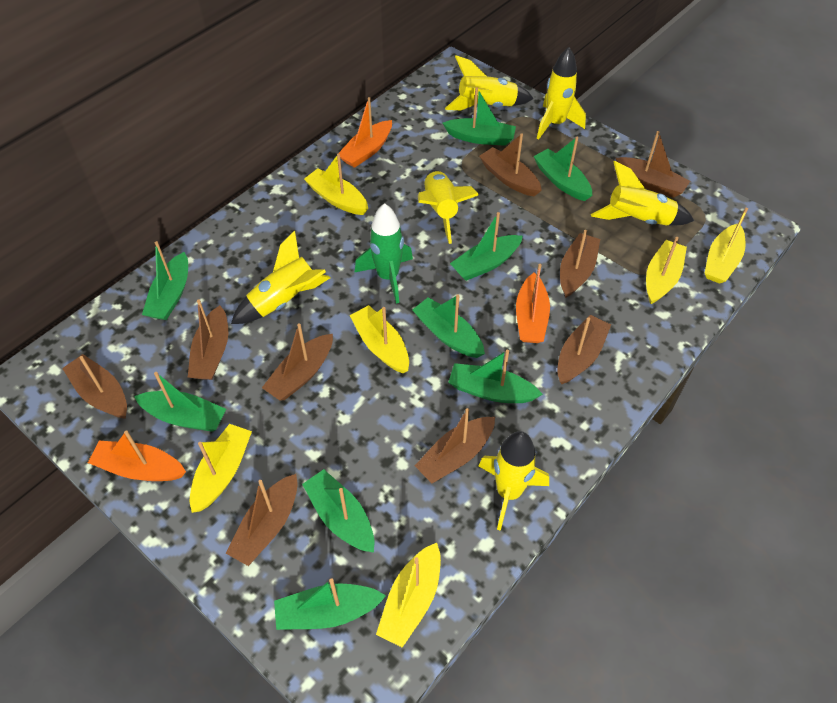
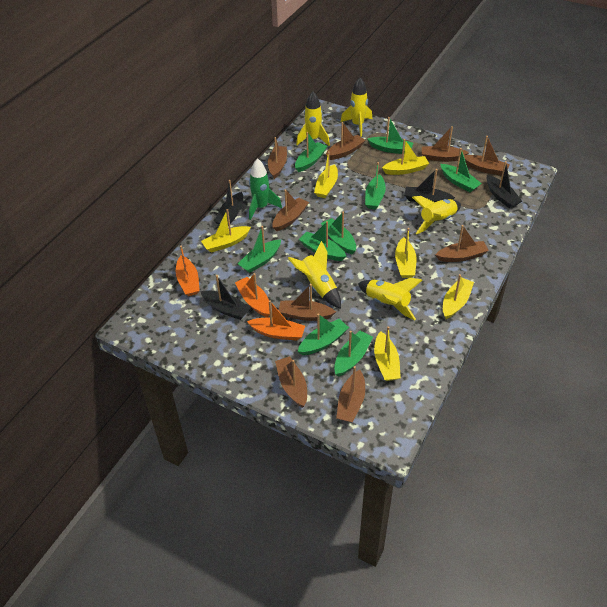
black boat: none = 0 -> [200,275,251,320] [214,180,243,225] [404,169,455,202] [487,161,522,208] = 4
yellow rocket: [231,231,330,324] [418,170,479,244] [445,55,534,111] [479,431,549,531] [537,47,586,139] [591,161,694,226] = 6 -> [288,241,341,309] [296,91,330,146] [341,77,372,137] [358,278,422,320] [412,196,461,234] = 5

